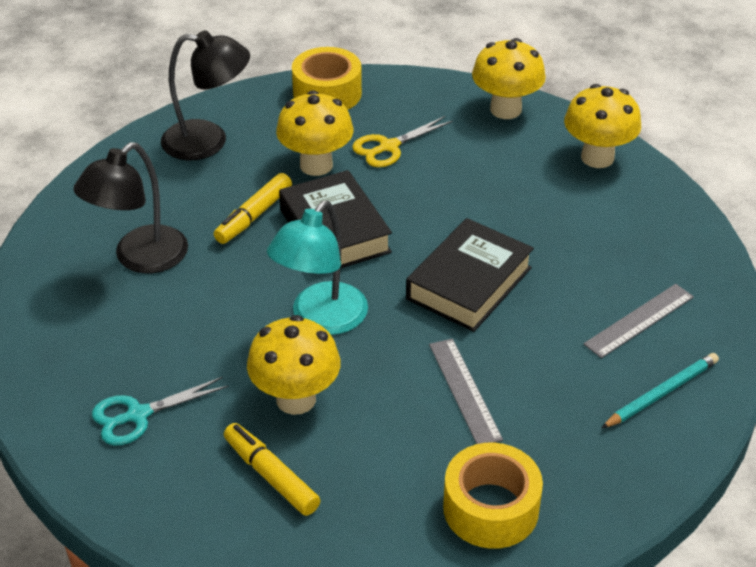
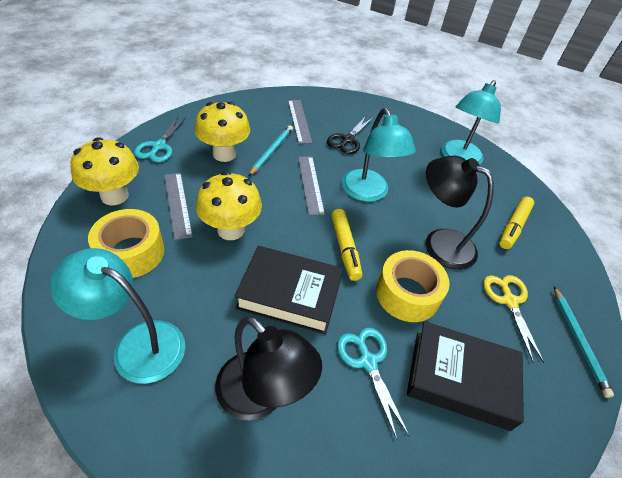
black scissors: none = 0 -> [327,116,373,154] = 1
grey ruler: [429,339,503,444] [584,284,694,358] = 2 -> [164,173,193,240] [288,100,312,144] [298,157,325,215] = 3
turquoise lamp: [267,201,368,335] = 1 -> [50,248,185,384] [342,108,416,202] [441,80,501,165] = 3
turquoise pencil: [601,353,719,428] = 1 -> [249,125,293,176] [554,286,614,398] = 2
turquoise scissors: [92,377,228,445] = 1 -> [134,117,186,162] [337,328,409,439] = 2
yellow mushroom: [247,315,341,415] [276,90,353,176] [472,38,546,119] [564,84,641,168] = 4 -> [70,137,139,205] [194,102,250,162] [196,171,262,240] = 3

